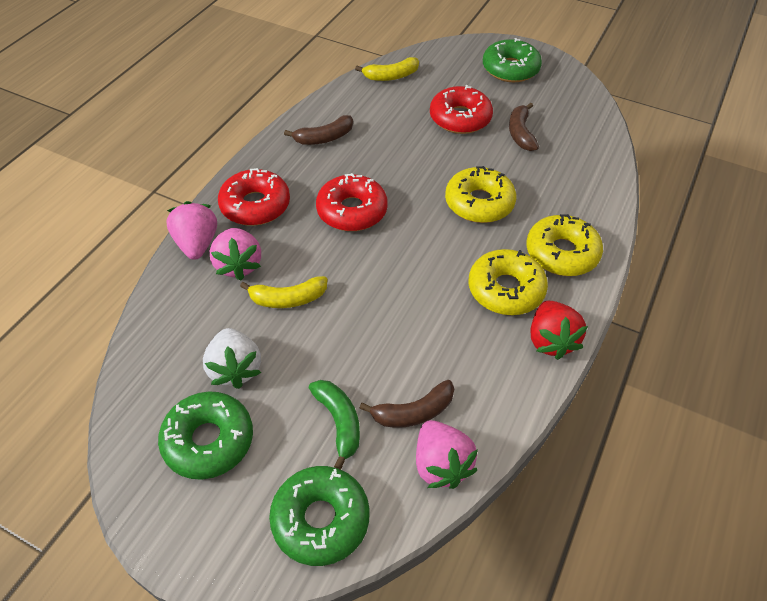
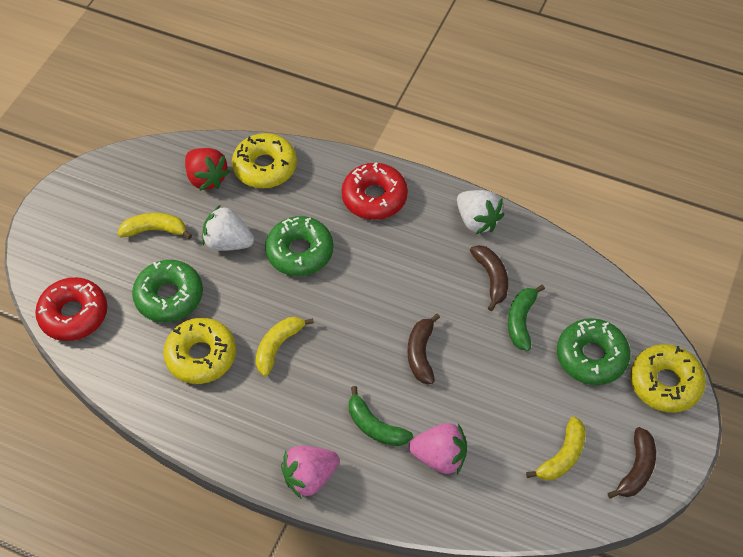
green banana: [309,380,360,470] = 1 -> [349,386,413,446] [508,284,545,351] = 2
pink strawberry: [166,201,217,260] [210,228,261,281] [416,420,478,489] = 3 -> [281,446,339,499] [409,423,467,474] = 2
red donut: [218,168,290,226] [316,173,388,231] [430,85,493,134] = 3 -> [35,277,107,341] [342,162,408,220] = 2
white strawberry: [203,328,261,389] = 1 -> [202,205,254,251] [457,190,504,234] = 2
yellow banana: [240,276,327,308] [355,57,419,81] = 2 -> [118,213,192,239] [256,317,314,376] [526,416,586,480] = 3

